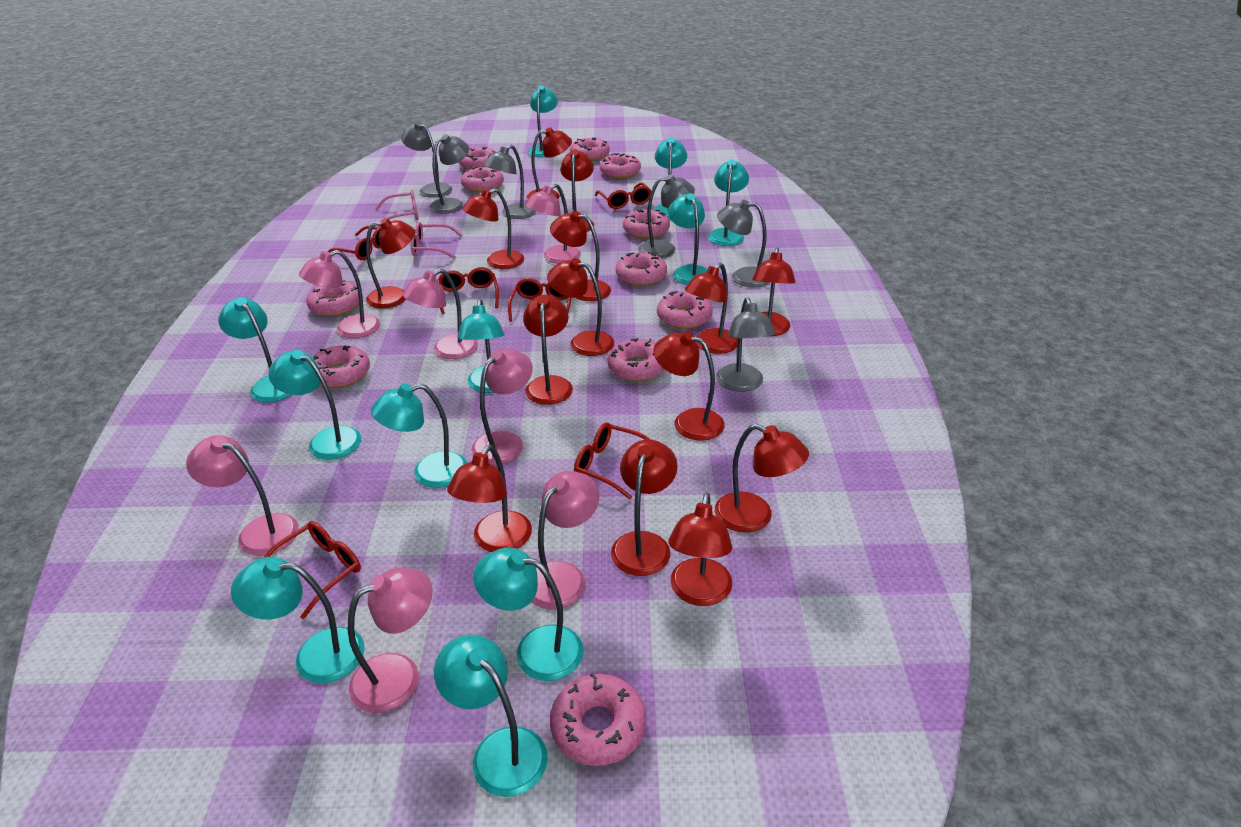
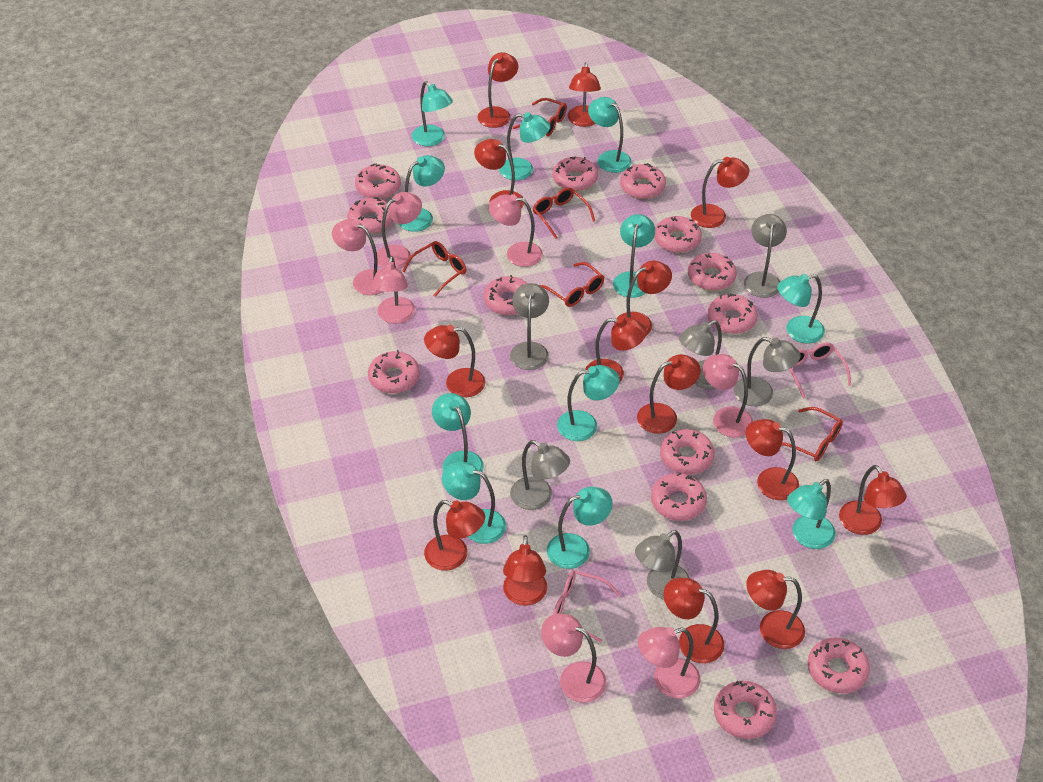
pink donut: [306,280,363,316] [312,345,370,388] [459,147,496,170] [461,167,504,192] [550,673,646,766] [570,137,610,161] [600,153,641,179] [608,338,665,381] [616,252,667,286] [623,209,670,239] [657,291,713,329] = 11 -> [347,197,393,234] [355,163,401,199] [368,350,420,393] [484,275,528,315] [553,156,598,191] [620,163,666,199] [651,473,707,521] [654,216,702,253] [660,429,715,475] [688,253,737,291] [707,293,758,334] [714,681,777,739] [808,637,870,694] = 13
red glasses: [263,521,361,619] [327,226,382,260] [437,267,499,315] [508,278,571,322] [574,422,649,499] [595,182,651,209] = 6 -> [402,241,466,297] [513,98,567,136] [533,187,595,239] [540,262,604,307] [782,407,843,461] = 5

